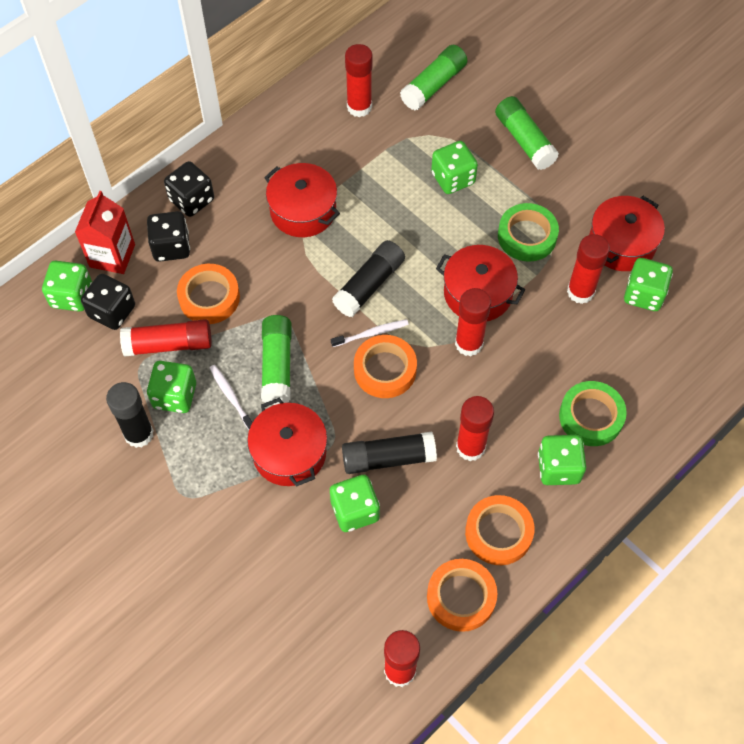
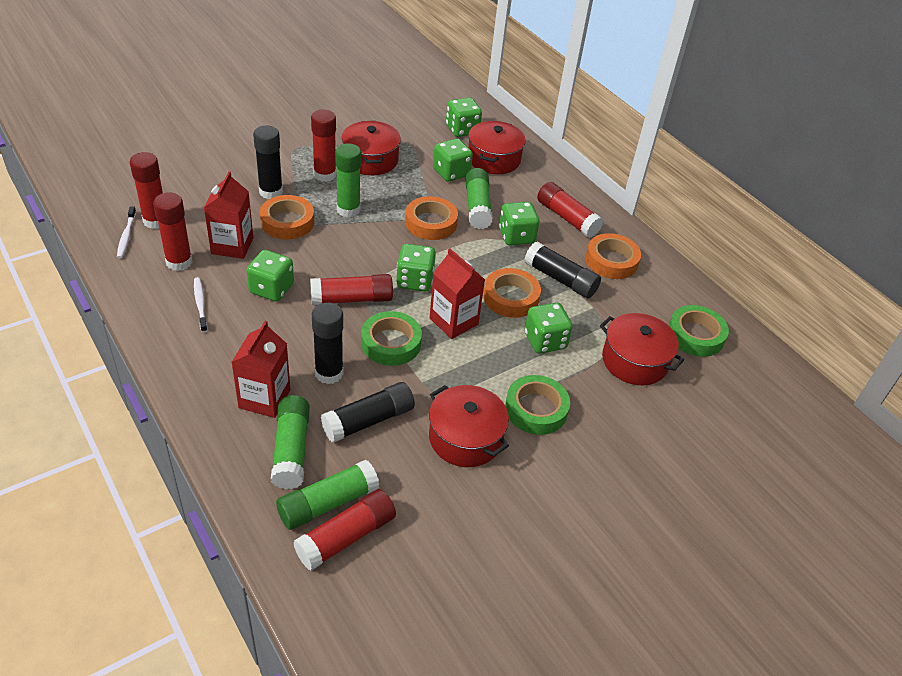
black dice: [81,274,135,330] [147,211,190,262] [164,161,214,217] = 3 -> none = 0
black glue stick: [106,382,154,448] [332,240,405,317] [342,432,437,474] = 3 -> [253,126,283,199] [312,303,343,384] [321,382,415,443] [524,242,601,298] = 4
green glue stick: [261,315,292,405] [400,45,467,111] [495,96,559,170] = 3 -> [271,395,310,489] [276,460,379,530] [335,143,361,217] [465,168,493,229] = 4
green tape: [498,203,559,262] [559,381,627,446] = 2 -> [361,311,422,366] [505,375,570,435] [668,305,729,357] = 3
red carton: [75,191,135,274] = 1 -> [204,171,253,259] [231,321,290,418] [430,248,485,339] = 3

